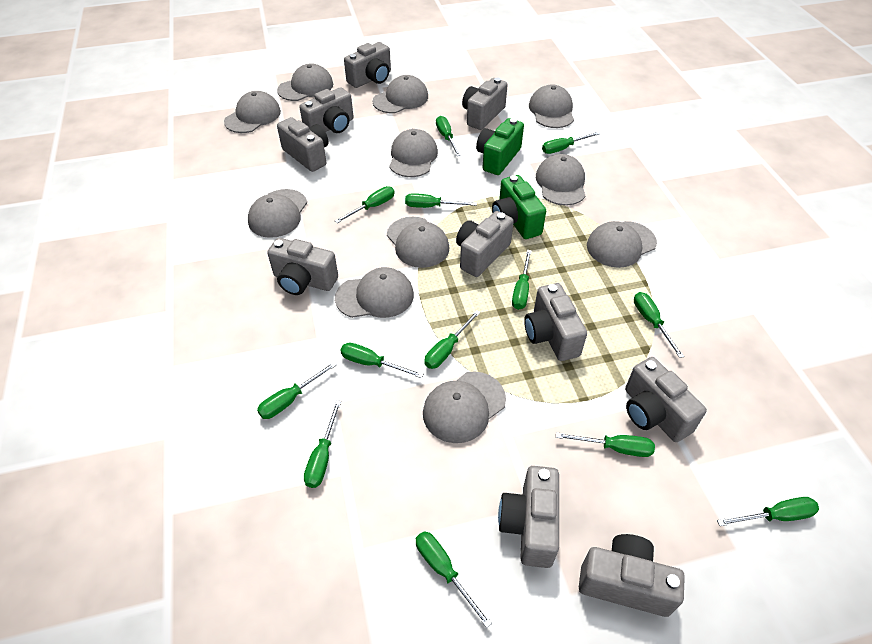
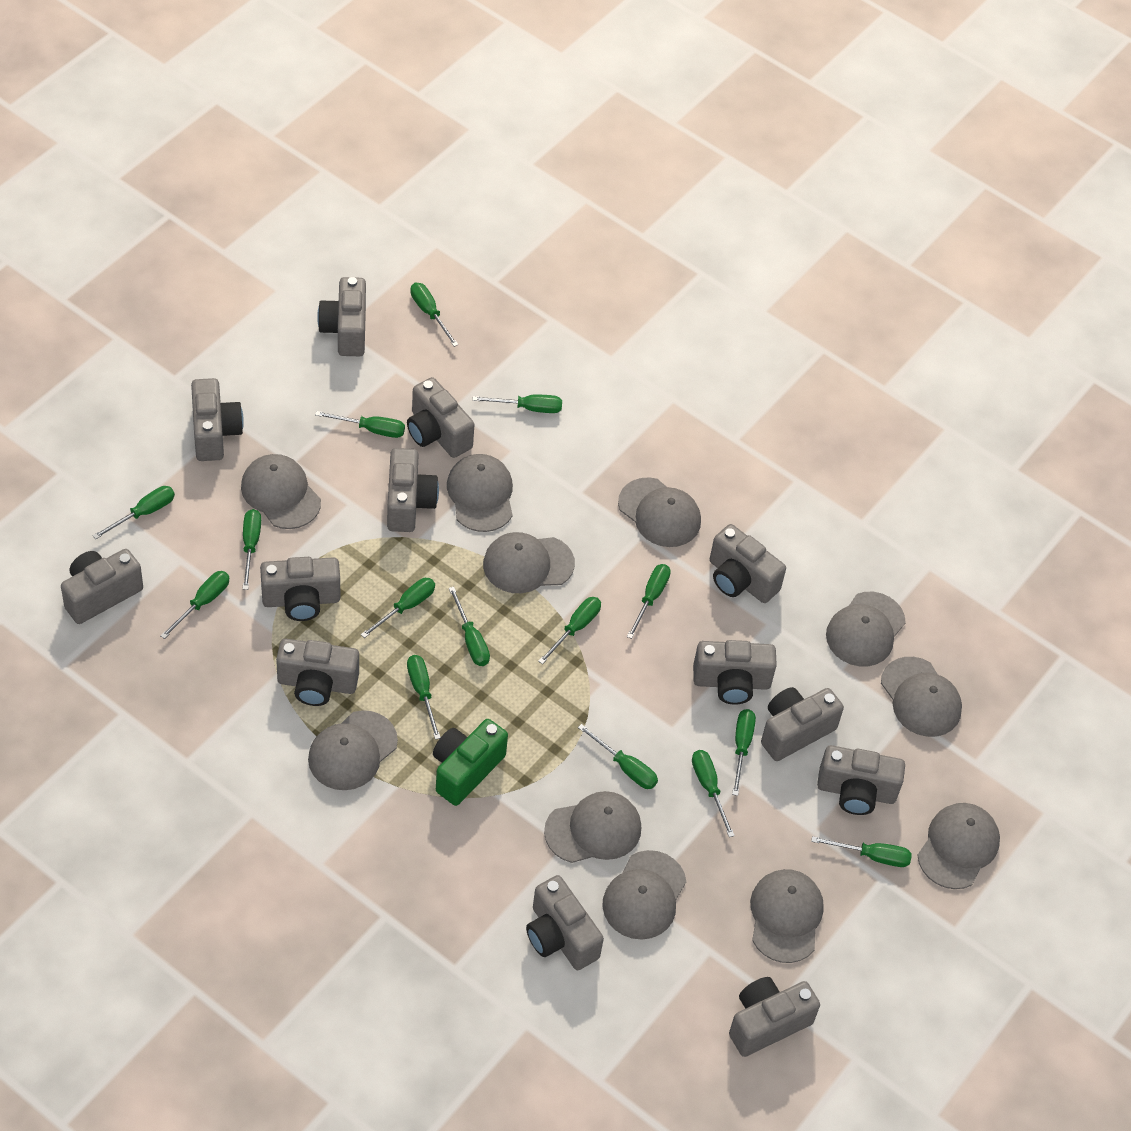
green camera: [476,118,524,175] [492,175,546,239] = 2 -> [433,719,508,806] = 1
green screwdriver: [257,362,337,419] [304,400,341,488] [335,186,395,223] [340,343,423,378] [405,193,477,208] [416,531,492,628] [424,310,481,369] [436,116,461,156] [512,250,532,310] [542,132,600,154] [556,432,655,457] [634,292,684,358] [717,497,819,526] = 13 -> [93,486,175,539] [160,571,229,639] [243,509,261,590] [315,411,405,438] [361,578,435,638] [407,655,441,740] [410,283,459,347] [449,587,490,666] [473,395,562,413] [538,597,601,664] [578,724,658,789] [627,564,671,639] [692,750,735,837] [732,709,756,796] [811,836,912,867] = 15
grey camera: [267,238,338,295] [277,117,329,172] [299,87,354,133] [344,42,391,88] [456,211,514,277] [462,78,508,130] [498,466,559,568] [524,283,587,361] [579,534,685,617] [625,357,707,442] = 10 -> [61,549,143,624] [191,378,244,461] [260,557,340,621] [276,639,359,706] [317,277,366,356] [387,448,439,532] [407,377,474,458] [526,875,604,970] [693,640,777,704] [710,524,786,603] [729,977,820,1057] [761,687,844,761] [817,745,905,815] = 13

